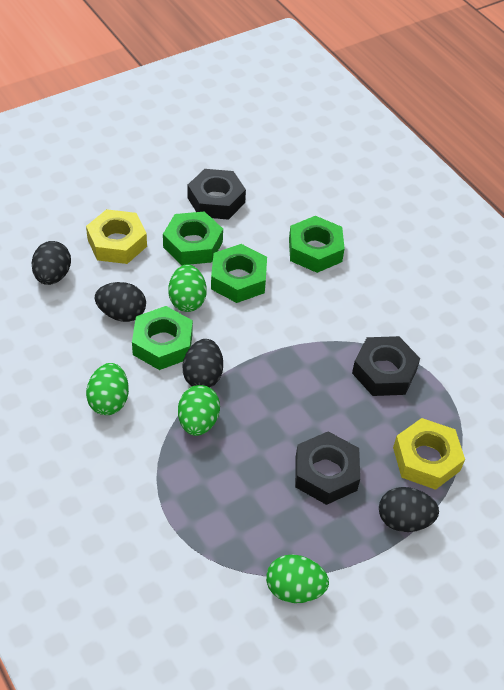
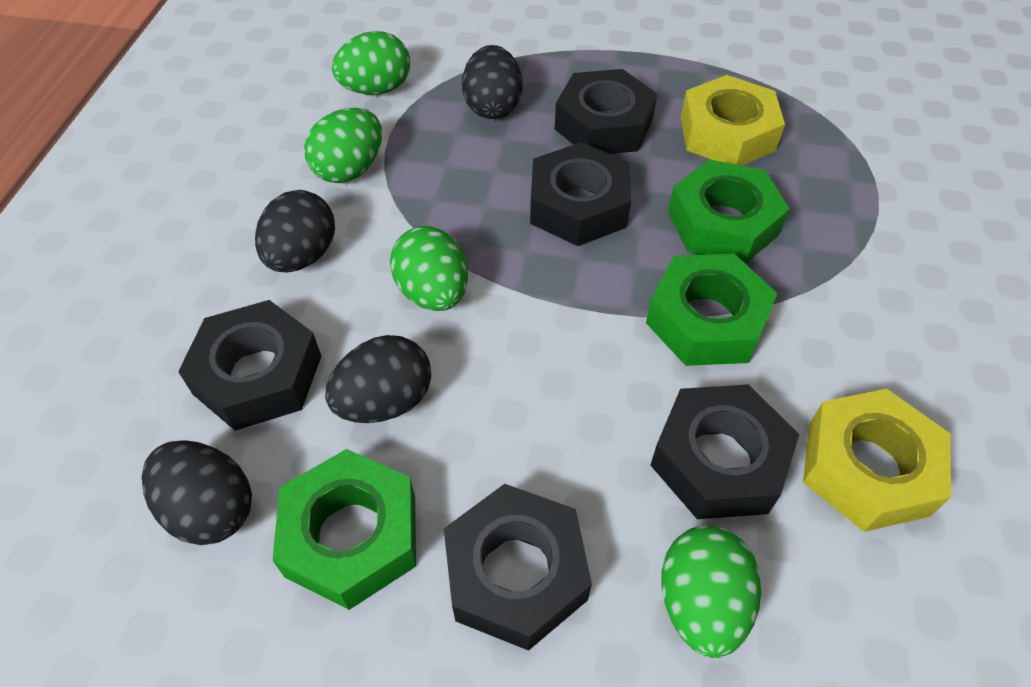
black nut: [188,169,246,220] [295,431,360,505] [352,336,420,396] = 3 -> [178,300,321,431] [444,484,592,651] [530,142,631,246] [555,69,657,154] [650,384,799,519] = 5
green nut: [132,306,193,370] [163,211,223,265] [211,244,267,303] [289,216,345,273] = 4 -> [272,449,416,610] [646,254,778,366] [668,159,790,264] = 3

